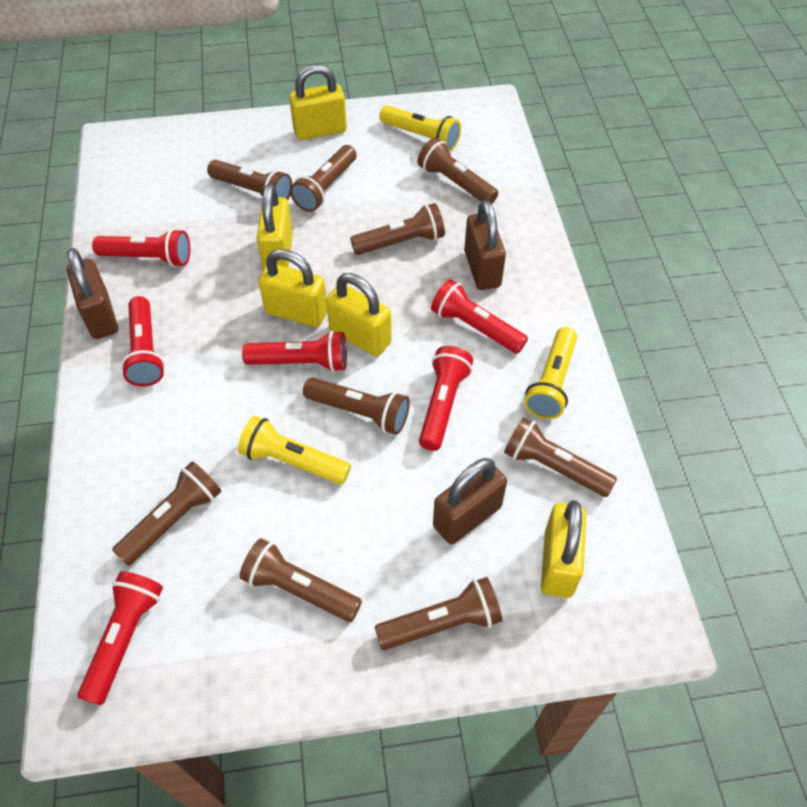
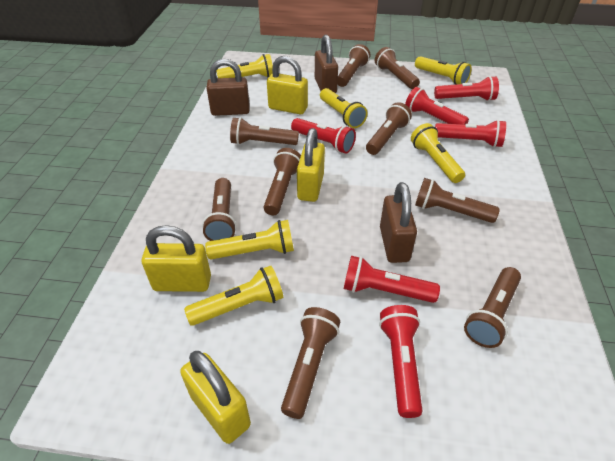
yellow flashlight: [238,416,351,484] [379,105,461,152] [524,327,577,419] = 3 -> [184,266,283,326] [205,220,294,259] [216,54,273,78] [320,88,368,128] [411,123,465,183] [415,56,472,85] = 6
yellow padlock: [257,183,293,270] [258,249,327,327] [289,65,347,140] [326,273,392,356] [541,500,586,598] = 5 -> [142,225,211,292] [180,351,251,444] [267,56,308,114] [297,128,325,202] = 4

